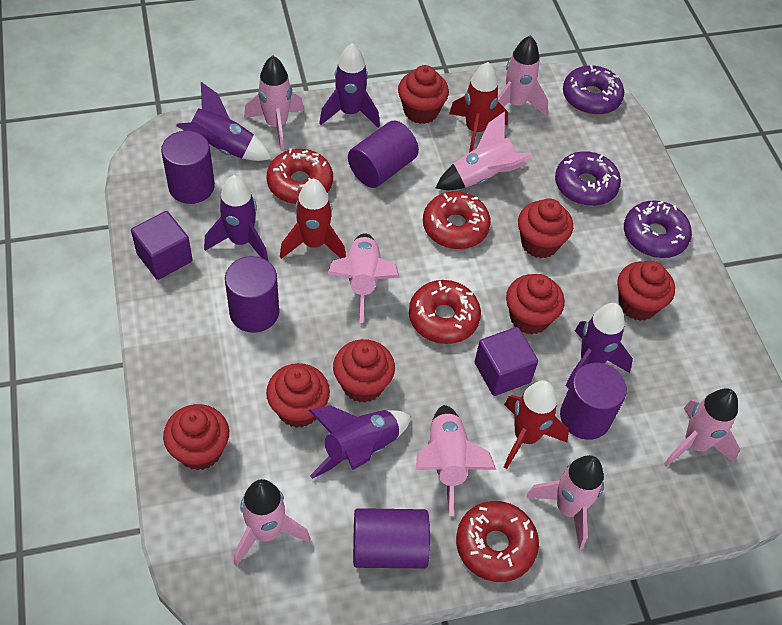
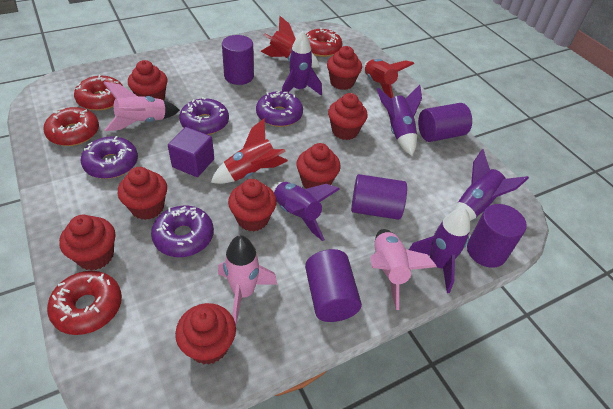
pink rocket: [234,479,311,566] [244,56,304,151] [328,233,399,323] [416,405,496,516] [436,111,533,190] [498,35,548,116] [526,455,604,550] [664,388,740,467] = 8 -> [103,82,180,131] [218,235,277,324] [370,229,437,310] = 3
purple cube: [131,211,193,280] [475,327,538,396] = 2 -> [168,127,214,177] = 1
purple donut: [555,151,621,206] [563,65,624,115] [624,201,692,258] = 3 -> [80,136,138,179] [151,206,214,257] [179,97,229,135] [256,91,303,127] = 4
red cupcake: [163,404,229,471] [266,363,330,428] [333,339,395,403] [398,65,449,124] [506,274,565,334] [518,198,573,258] [617,261,675,321] = 7 -> [59,215,115,270] [118,167,167,220] [128,60,168,100] [175,303,236,365] [228,179,277,232] [296,143,341,189] [327,46,362,90] [328,93,368,140] = 8

